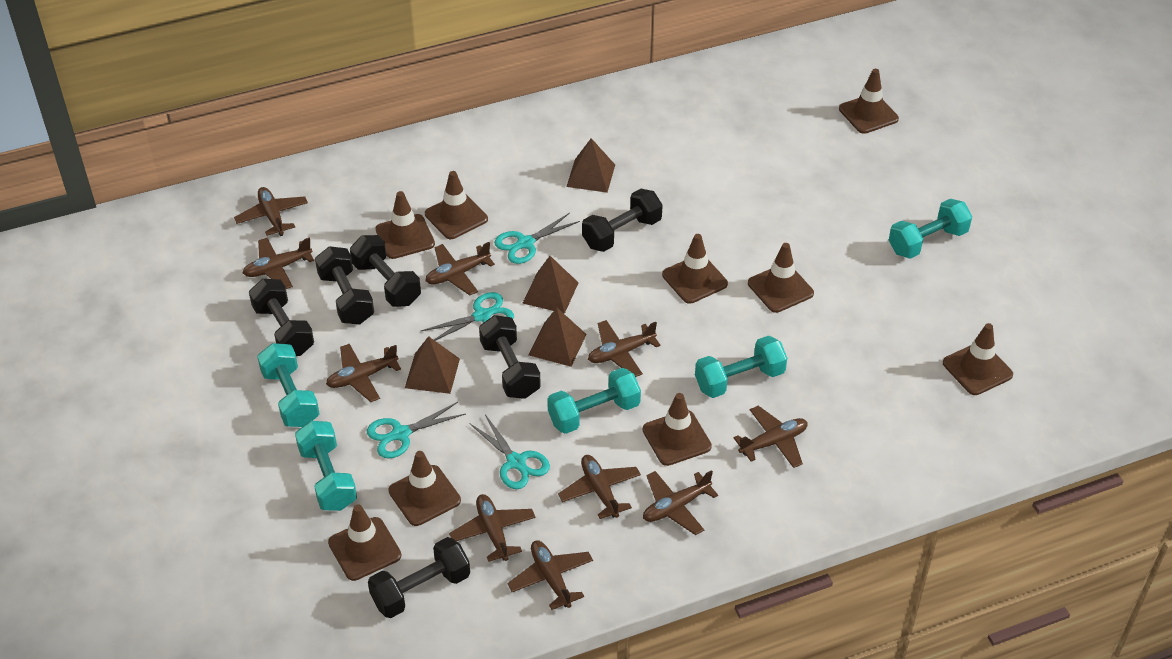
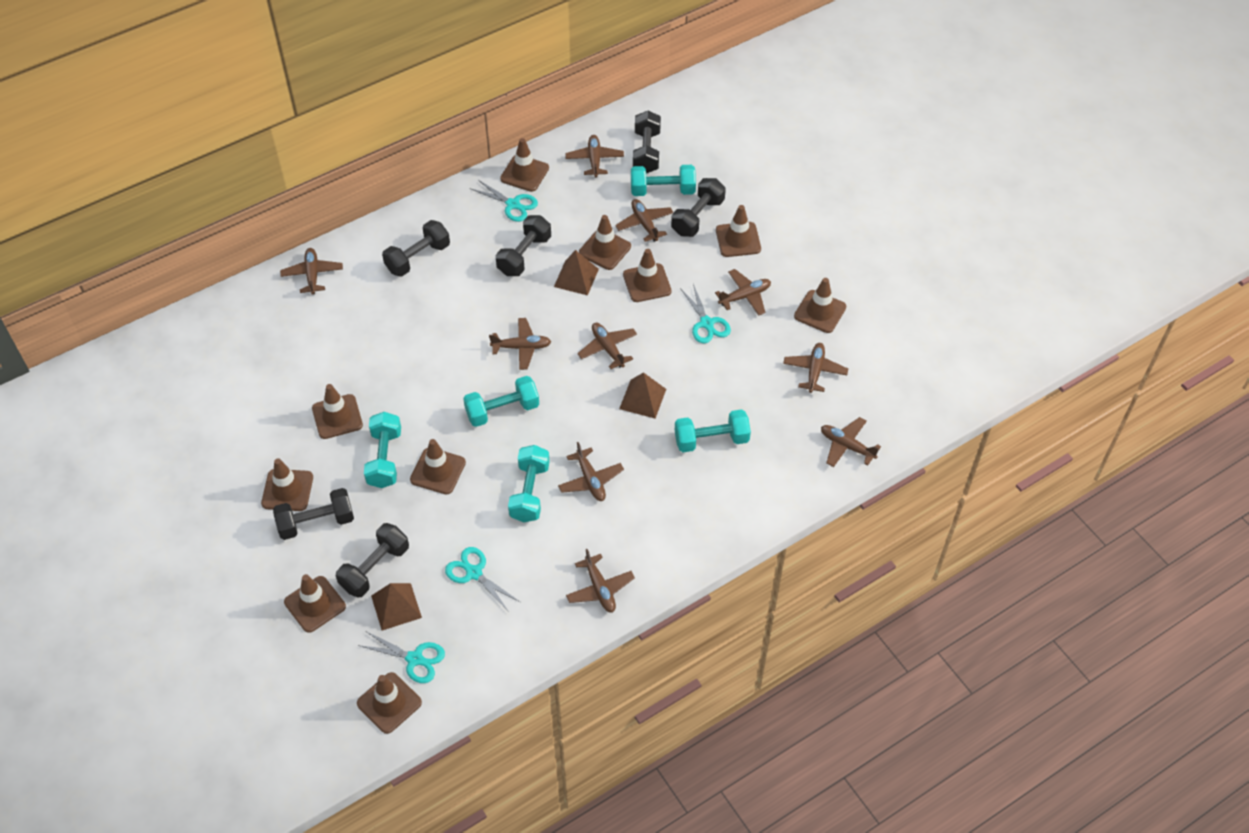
brown pyramid: [405,336,460,394] [522,256,579,314] [528,308,587,367] [566,138,615,193] = 4 -> [371,583,422,631] [554,250,599,295] [619,372,666,418] = 3
brown traffic cone: [328,504,401,581] [376,191,435,259] [388,451,461,526] [425,171,488,239] [643,393,712,466] [662,234,728,304] [748,243,814,313] [839,69,899,134] [943,323,1013,395] = 9 -> [261,458,313,511] [284,574,346,633] [312,384,363,439] [357,672,422,734] [410,439,466,495] [500,138,549,192] [579,215,631,270] [623,249,672,302] [716,205,761,257] [794,278,846,333] = 10

